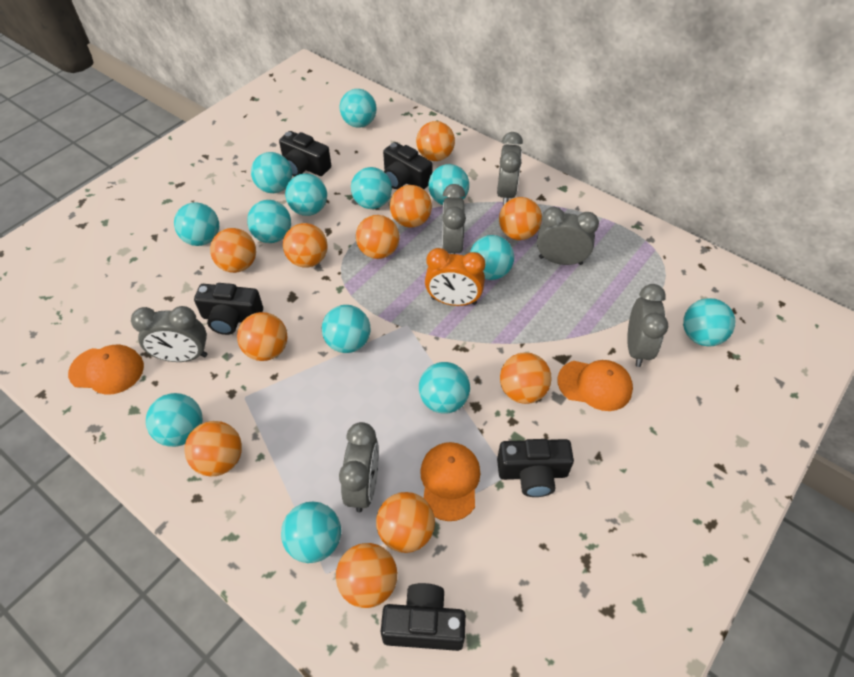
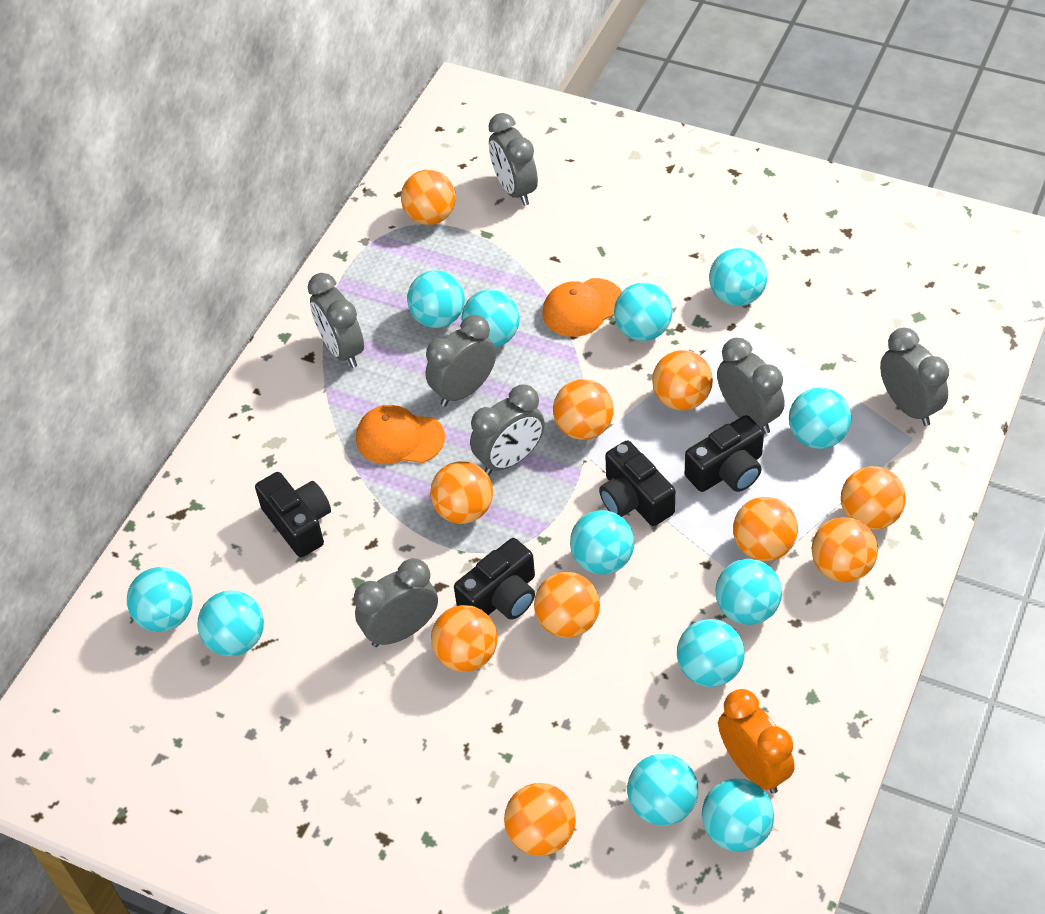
black camera: [194,283,263,335] [279,131,331,177] [381,583,466,651] [383,142,432,189] [497,439,574,497] = 5 -> [255,472,331,558] [454,538,535,620] [599,440,675,526] [685,415,764,492] = 4
grey clock: [131,306,207,362] [339,422,379,512] [442,184,466,254] [497,132,523,205] [537,207,599,265] [627,284,669,367] = 6 -> [308,273,364,368] [354,558,438,647] [425,315,496,407] [470,384,545,475] [489,113,538,206] [717,338,785,434] [880,328,949,426] = 7
orange ball: [184,421,242,476] [210,228,256,273] [237,312,287,361] [283,223,328,268] [336,543,397,608] [356,215,399,259] [376,492,435,553] [390,185,432,228] [416,121,455,161] [499,197,542,240] [500,352,552,404] = 11 -> [401,170,456,225] [430,461,493,524] [431,605,498,672] [504,783,576,856] [534,572,600,638] [553,379,614,440] [652,350,713,411] [733,497,798,561] [812,517,878,582] [841,466,906,530] = 10
orange cap: [68,345,144,395] [420,442,480,521] [557,360,633,411] = 3 -> [356,405,445,464] [542,278,622,337] = 2
turquoise ball: [146,393,203,447] [174,202,219,246] [247,200,291,243] [251,152,292,193] [281,502,341,563] [285,173,327,216] [322,305,371,353] [339,89,377,128] [351,167,392,209] [419,362,470,414] [428,164,469,205] [470,235,514,280] [683,298,735,346] = 13 -> [127,567,193,632] [197,590,264,656] [407,270,465,328] [461,289,520,347] [570,510,634,575] [614,282,673,341] [627,754,698,826] [677,619,745,687] [702,778,774,852] [709,248,767,306] [716,559,782,625] [789,387,851,449] = 12

